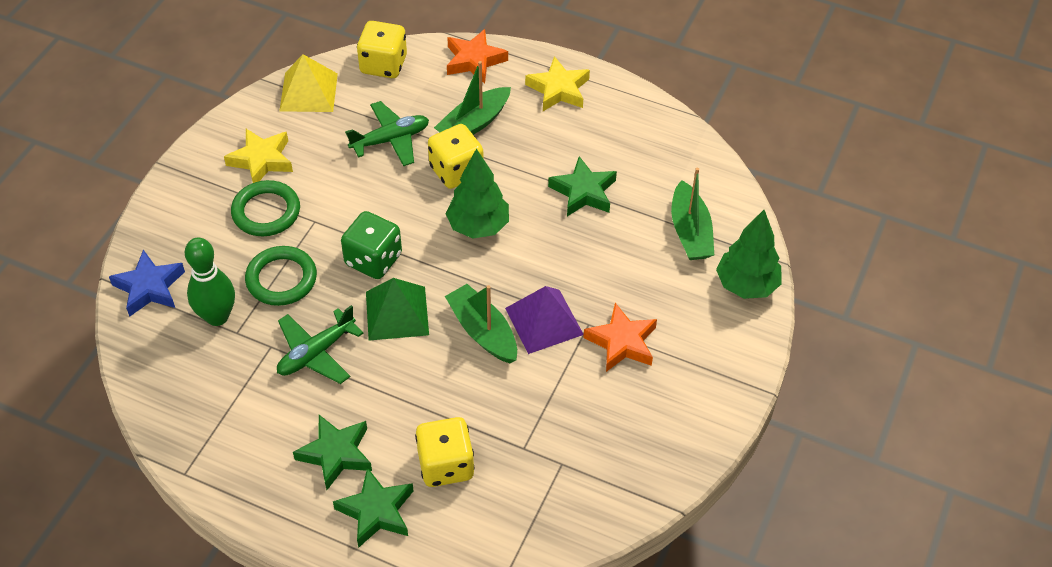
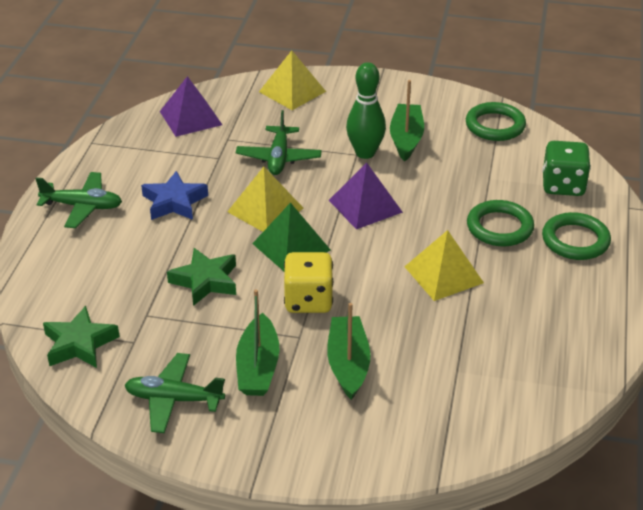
green plane: [277,305,363,384] [345,101,429,166] = 2 -> [36,172,122,228] [124,353,225,433] [236,110,322,175] = 3
green ring: [231,180,300,236] [245,246,317,306] = 2 -> [466,102,526,141] [467,200,534,246] [542,212,611,260] = 3
green star: [293,415,372,490] [333,467,413,548] [548,156,617,216] = 3 -> [43,306,120,368] [167,248,236,306] = 2
green tree: [446,148,509,239] [716,210,782,299] = 2 -> none = 0
orange star: [447,29,508,84] [583,303,657,372] = 2 -> none = 0
purple pyramid: [505,286,584,354] = 1 -> [160,76,222,137] [329,163,403,229] = 2
yellow dice: [357,21,407,78] [415,417,475,487] [428,124,484,189] = 3 -> [284,252,333,313] = 1
yellow pyramid: [279,54,338,112] = 1 -> [227,167,304,232] [259,50,326,110] [404,230,484,301] = 3
yellow star: [224,129,293,183] [525,56,590,111] = 2 -> none = 0

